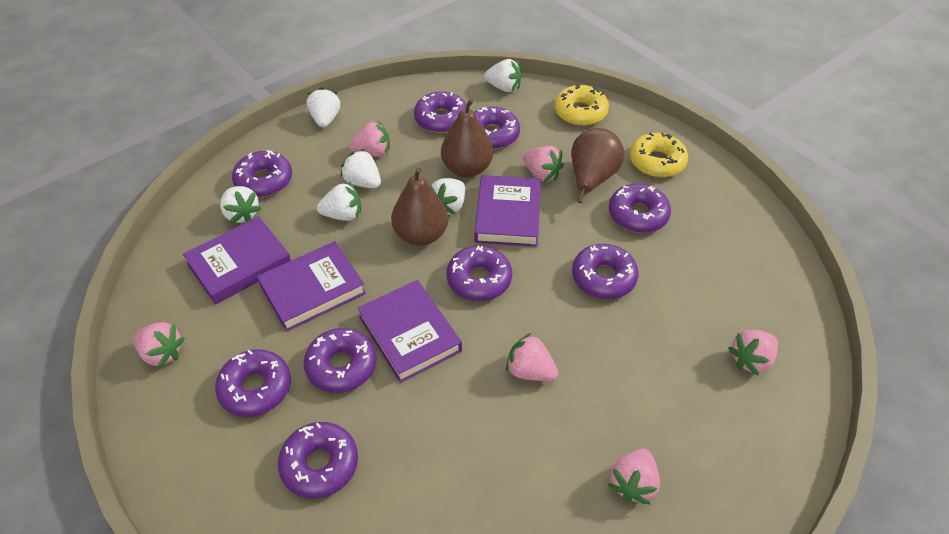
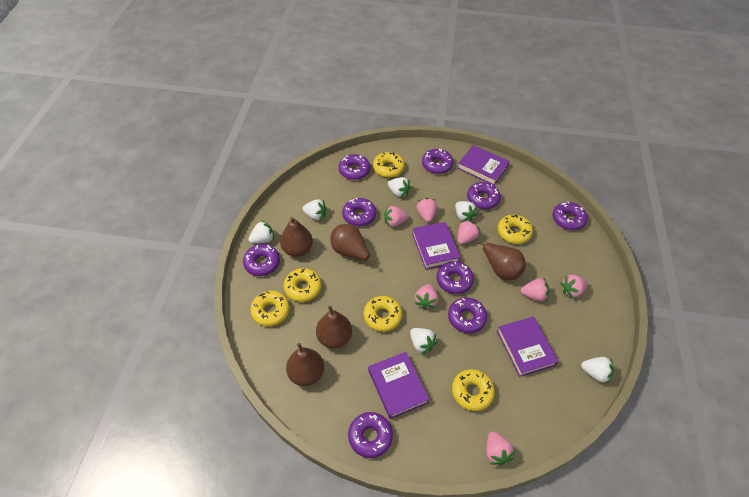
brown pear: [391,168,448,246] [441,99,493,177] [572,128,625,203] = 3 -> [280,217,313,257] [286,343,324,386] [316,305,352,349] [330,224,376,265] [477,241,526,280] = 5
pink strawberry: [133,322,185,369] [349,121,390,157] [506,333,558,381] [523,146,564,182] [607,449,660,505] [728,330,778,376] = 6 -> [384,206,409,227] [415,284,438,310] [416,198,437,222] [457,220,480,244] [486,431,515,465] [521,278,549,302] [560,275,587,299] = 7
yellow donut: [554,84,609,126] [630,133,688,178] = 2 -> [250,291,290,326] [284,268,321,302] [364,296,402,332] [373,152,405,178] [452,369,495,411] [498,214,533,244] = 6

